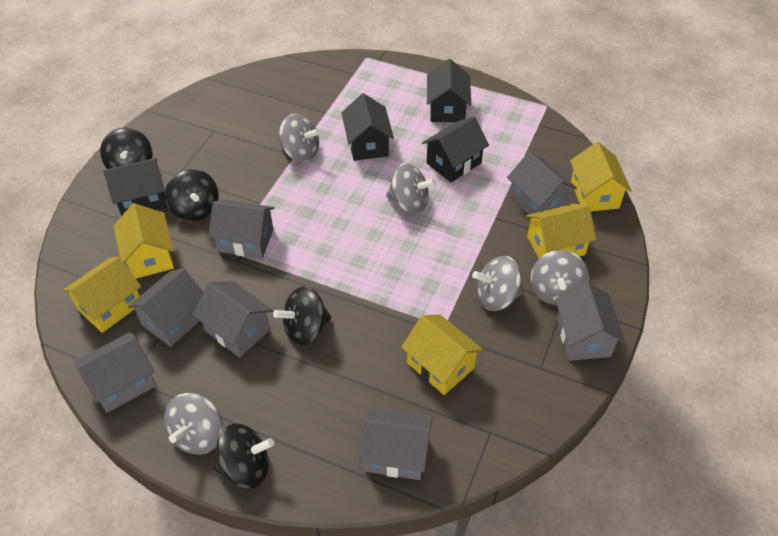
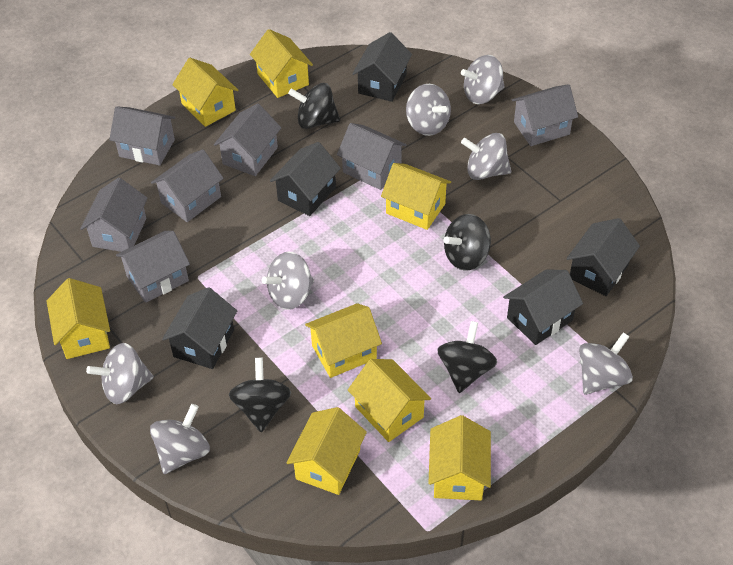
black house: [103,158,167,216] [341,93,394,161] [422,117,489,182] [427,59,471,122] = 4 -> [162,287,237,369] [270,142,341,216] [352,32,412,102] [503,269,583,345] [566,218,640,296] = 5
grey spinning top: [164,393,223,455] [279,114,321,162] [386,163,436,214] [472,256,524,311] [531,250,589,305] = 5 -> [86,343,154,404] [150,404,210,474] [262,252,314,310] [406,84,451,136] [461,55,505,104] [461,133,512,180] [579,332,633,395] = 7
yellow house: [62,256,141,333] [114,203,174,279] [401,315,483,395] [526,204,596,258] [570,142,632,212] = 5 -> [47,278,110,359] [172,58,238,127] [250,29,313,98] [286,407,367,495] [305,303,382,378] [348,359,431,442] [381,163,451,230] [428,415,491,500] = 8

